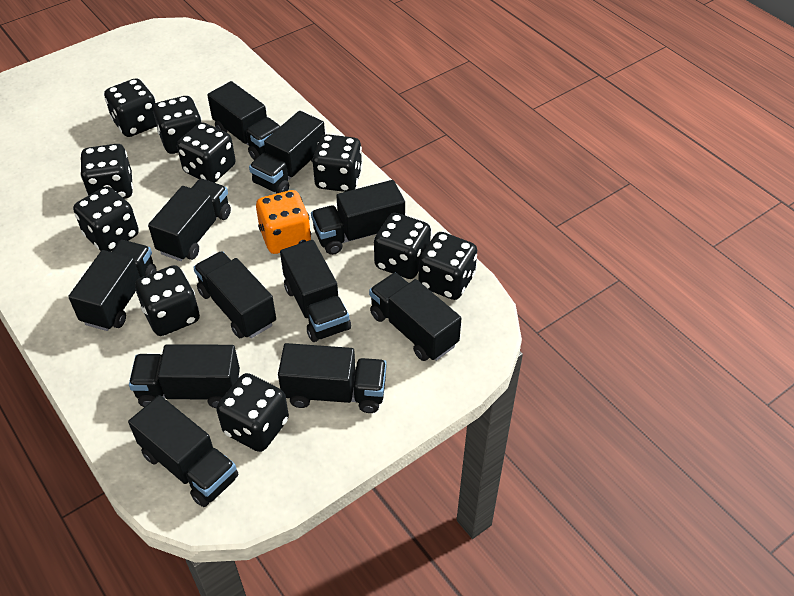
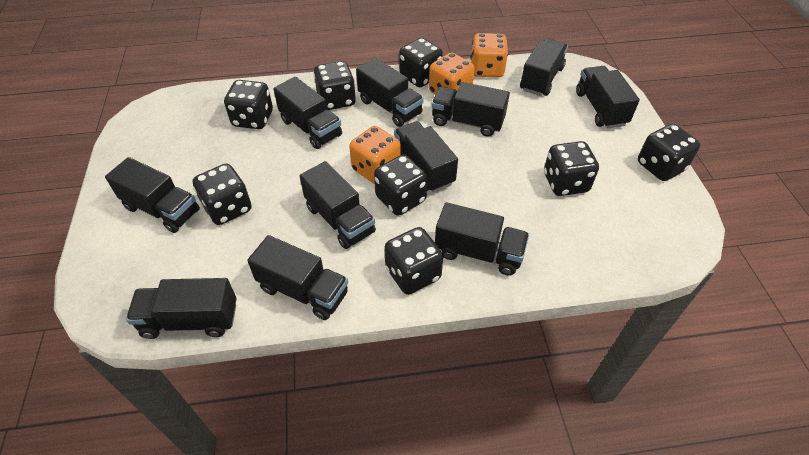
black dice: [73,186,139,252] [80,144,133,199] [104,78,157,137] [135,265,200,336] [153,96,202,154] [177,122,236,183] [216,373,289,452] [312,134,362,192] [374,213,431,279] [418,232,477,300] = 10 -> [193,164,252,225] [224,80,273,129] [313,61,356,110] [374,155,427,216] [384,227,443,295] [399,38,443,87] [544,141,599,196] [638,124,700,181] = 8
orange dice: [256,190,311,254] = 1 -> [349,126,401,184] [429,52,475,95] [471,33,509,78] = 3

